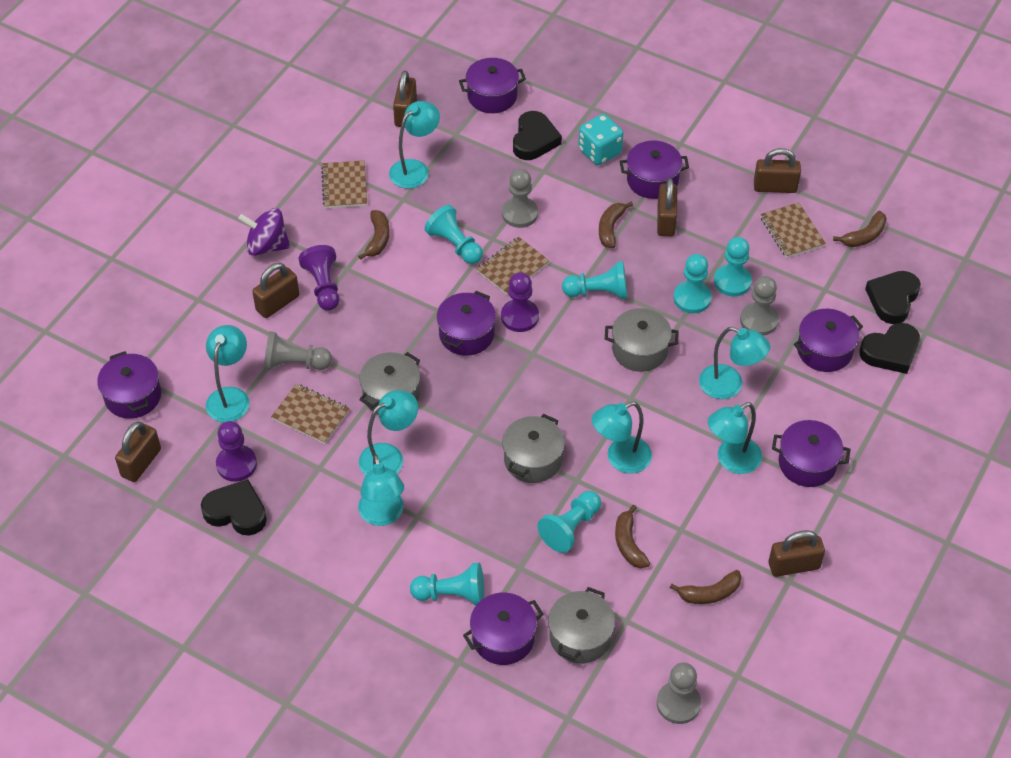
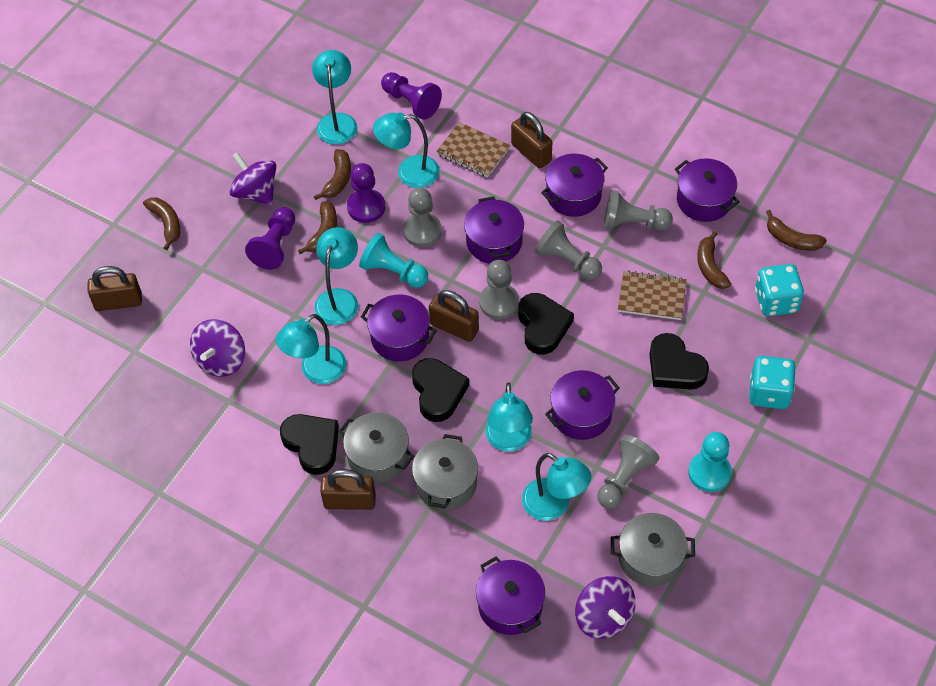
brown notebook: [271,383,350,444] [321,160,367,208] [477,237,550,295] [760,202,826,258] = 4 -> [436,122,510,177] [618,271,687,320] = 2
brown padlock: [115,422,161,482] [252,263,299,318] [393,71,417,127] [657,178,677,237] [754,148,801,193] [768,530,825,577] = 6 -> [88,266,142,311] [320,469,376,510] [429,290,479,342] [511,112,552,168] = 4
grey pawn: [264,331,332,371] [502,169,538,228] [657,662,701,724] [740,276,779,336] = 4 -> [403,187,442,247] [479,260,519,320] [535,220,602,280] [597,435,659,509] [604,190,673,231] = 5
grey pot: [359,352,420,415] [502,414,565,483] [548,587,615,664] [605,308,679,372] = 4 -> [339,412,414,483] [412,434,478,510] [611,513,695,587] = 3
purple pot: [97,351,161,419] [437,291,496,356] [459,58,526,113] [463,593,543,665] [620,141,689,199] [772,420,851,487] [794,309,863,372] = 7 -> [361,294,437,362] [464,196,524,264] [476,557,545,635] [541,154,608,217] [545,370,620,440] [675,158,740,222] = 6
purple spinning top: [238,208,290,256] = 1 -> [190,319,245,377] [229,152,276,205] [575,576,635,639] = 3
turquoise dice: [578,114,623,165] = 1 -> [749,356,796,409] [755,264,804,316] = 2
turquoise lamp: [206,325,250,422] [358,454,404,526] [359,390,418,475] [389,101,440,189] [592,402,652,474] [699,327,770,399] [708,402,762,474] = 7 -> [276,314,347,384] [312,50,358,145] [314,227,358,325] [373,113,440,188] [485,382,533,452] [522,453,591,521] = 6
turquoise pawn: [410,563,484,606] [425,205,483,264] [537,491,601,553] [562,261,627,299] [673,254,712,313] [714,237,752,297] = 6 -> [359,233,428,288] [688,432,732,492] = 2

